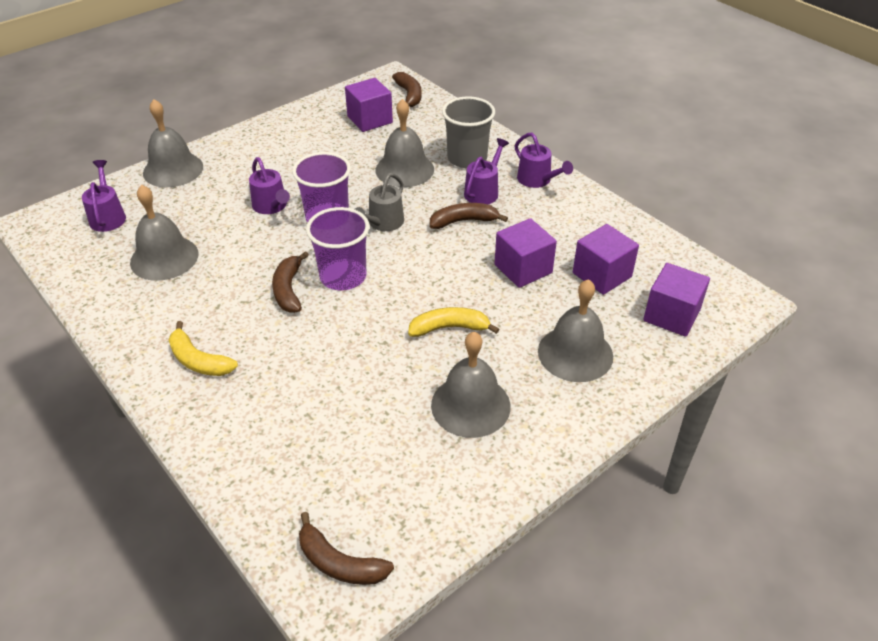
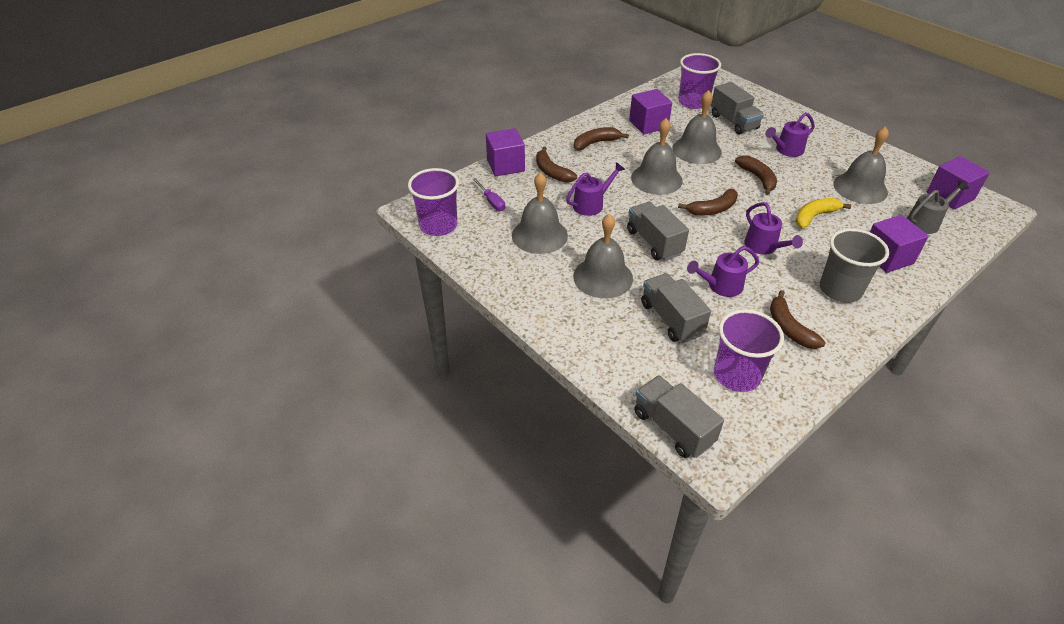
brown banana: [272,251,309,313] [299,512,394,585] [392,72,422,107] [430,203,508,229] = 4 -> [536,147,577,183] [574,127,629,150] [678,189,738,216] [735,155,777,195] [770,290,825,349] = 5
grey truck: none = 0 -> [627,202,689,261] [634,375,724,458] [641,273,711,343] [711,82,764,135] = 4
purple cup: [292,152,351,223] [306,207,369,290] = 2 -> [408,168,459,236] [678,53,721,109] [714,309,784,392] = 3
purple screwdriver: none = 0 -> [472,178,505,211] = 1
yellow banana: [169,321,238,376] [408,307,499,337] = 2 -> [795,198,851,229] = 1

